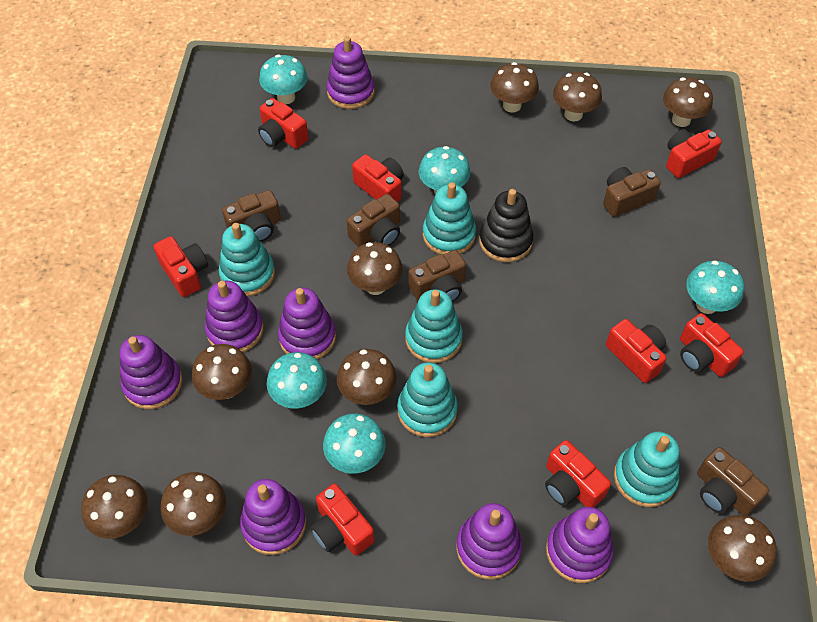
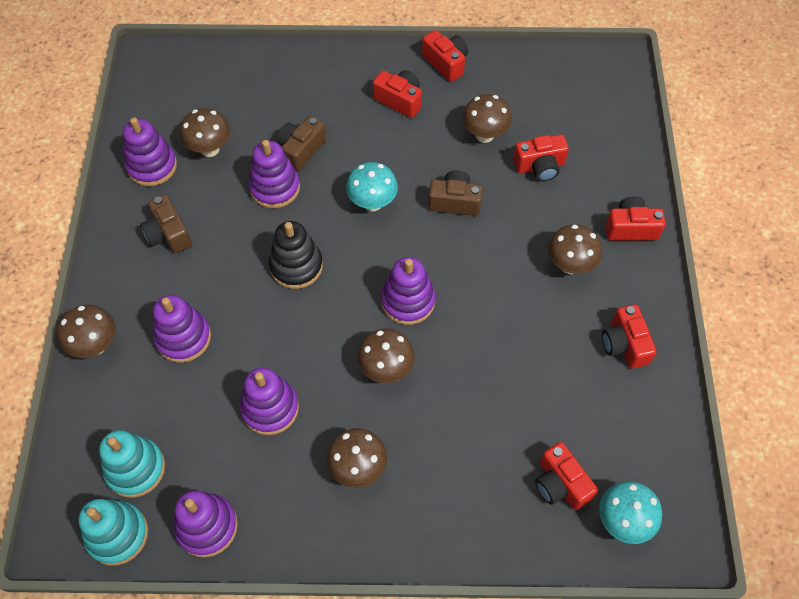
brown camera: [222,190,281,242] [347,194,400,247] [408,250,466,302] [603,167,661,217] [697,447,769,516] = 5 -> [140,194,192,253] [277,116,326,172] [428,170,483,216] = 3
brown mushroom: [81,475,148,539] [161,472,226,536] [192,344,252,400] [337,349,397,405] [347,242,403,295] [490,62,539,113] [553,72,602,121] [663,77,713,127] [708,515,777,582] = 9 -> [57,305,116,358] [180,108,230,157] [327,428,387,488] [357,328,415,383] [462,94,512,143] [548,224,602,274] = 6
purple stacking toy: [120,335,183,409] [205,281,263,352] [240,479,306,555] [278,288,336,360] [326,36,375,109] [456,503,523,580] [546,507,614,583] = 7 -> [123,117,177,186] [153,295,211,363] [174,491,238,558] [240,367,299,435] [248,140,300,208] [381,257,436,325] = 6
red camera: [154,236,208,297] [258,98,308,149] [310,484,375,556] [352,154,404,202] [545,440,611,507] [606,319,667,383] [666,129,722,178] [680,313,744,377] = 8 -> [373,70,422,118] [422,30,468,82] [513,134,569,182] [535,442,598,510] [602,304,657,369] [605,196,666,241] = 6
turquoise mushroom: [259,55,307,104] [267,352,327,409] [323,413,386,474] [419,146,471,194] [686,260,744,314] = 5 -> [346,162,398,211] [599,481,662,544] = 2
turquoise stacking toy: [219,223,275,296] [397,362,458,437] [405,289,463,363] [423,182,476,254] [614,432,679,507] = 5 -> [78,499,148,566] [99,430,165,498] = 2

